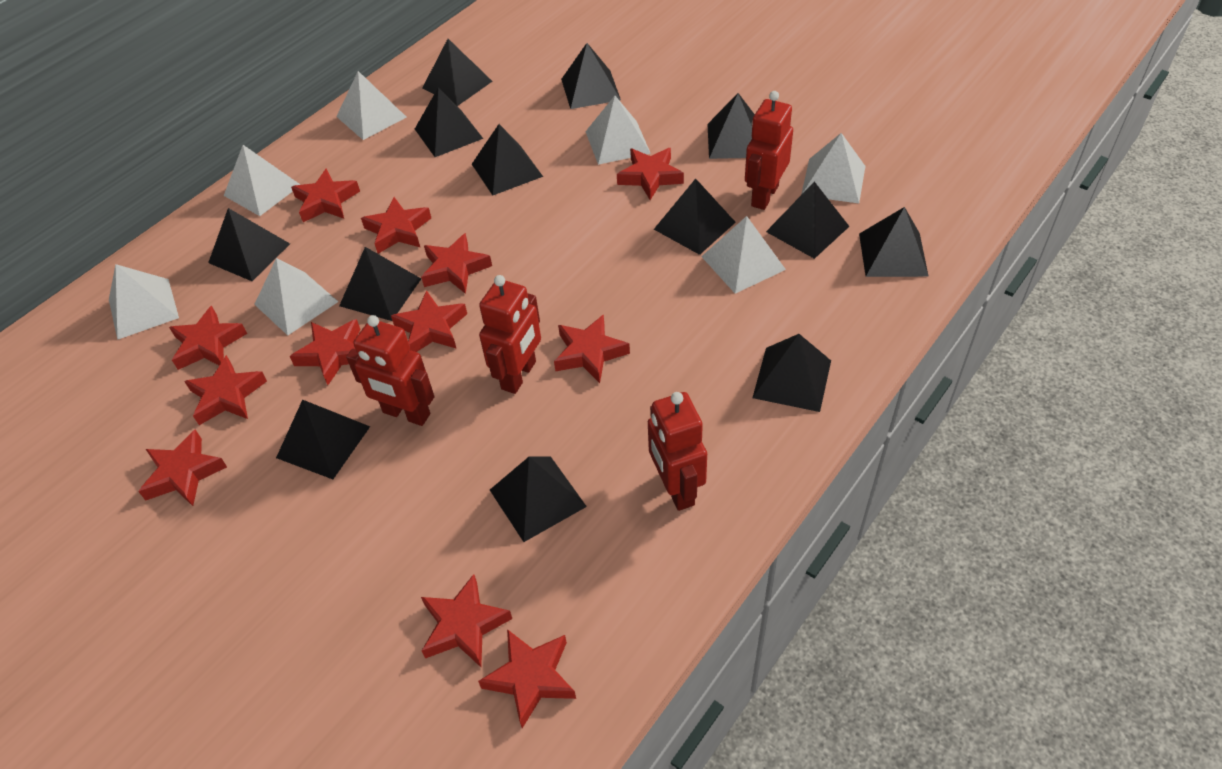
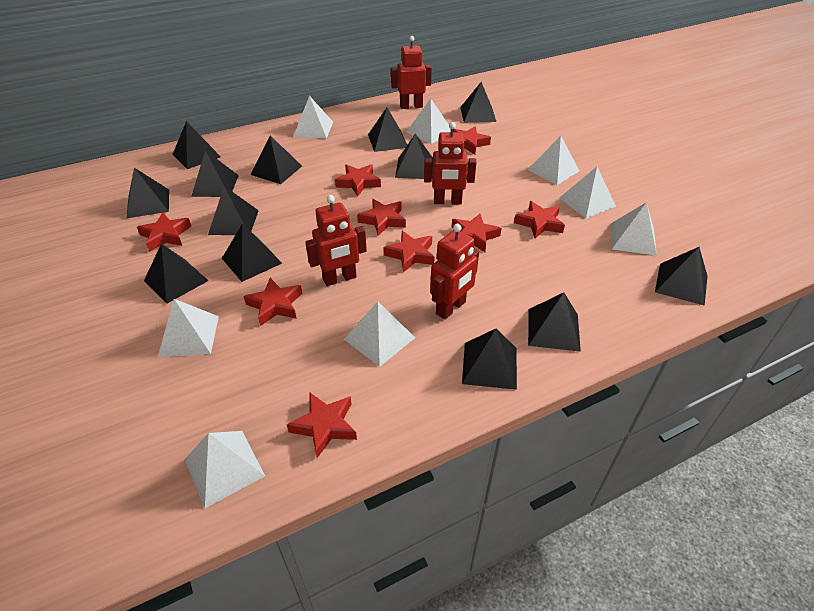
red star: [138,429,227,506] [169,306,247,370] [184,355,267,425] [290,319,360,385] [291,169,360,222] [361,197,431,254] [391,290,467,352] [421,233,492,294] [421,574,512,667] [478,629,576,728] [554,314,630,383] [617,148,684,200] = 12 -> [137,212,192,252] [244,278,302,326] [287,393,357,458] [335,164,381,197] [357,199,406,236] [383,231,434,273] [452,214,501,252] [453,126,491,155] [514,201,565,238] = 9
white pyramid: [109,264,179,340] [224,145,301,216] [254,258,338,336] [336,71,406,140] [585,96,651,165] [701,216,786,294] [801,133,865,203] = 7 -> [158,299,219,357] [185,431,265,508] [293,96,333,138] [344,301,415,367] [406,98,451,144] [528,136,579,185] [560,167,616,218] [611,202,657,256] = 8

